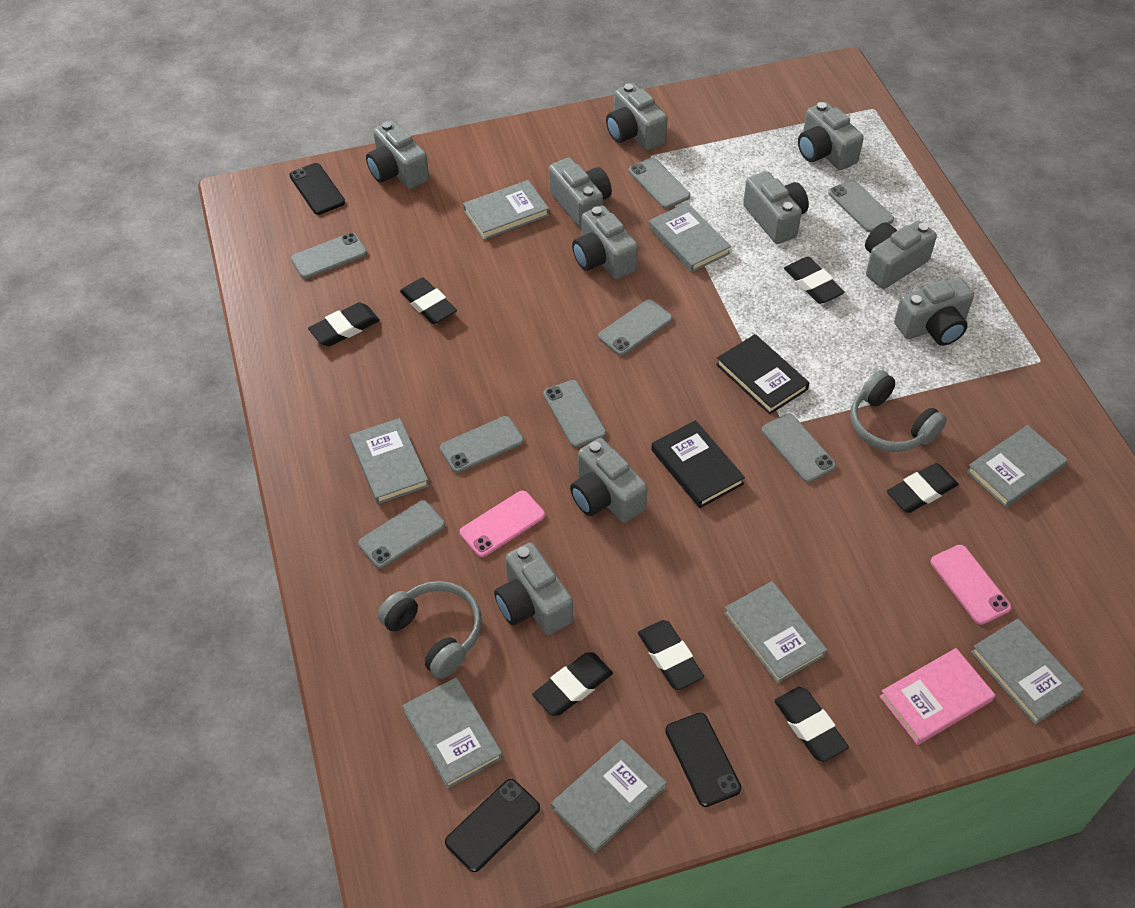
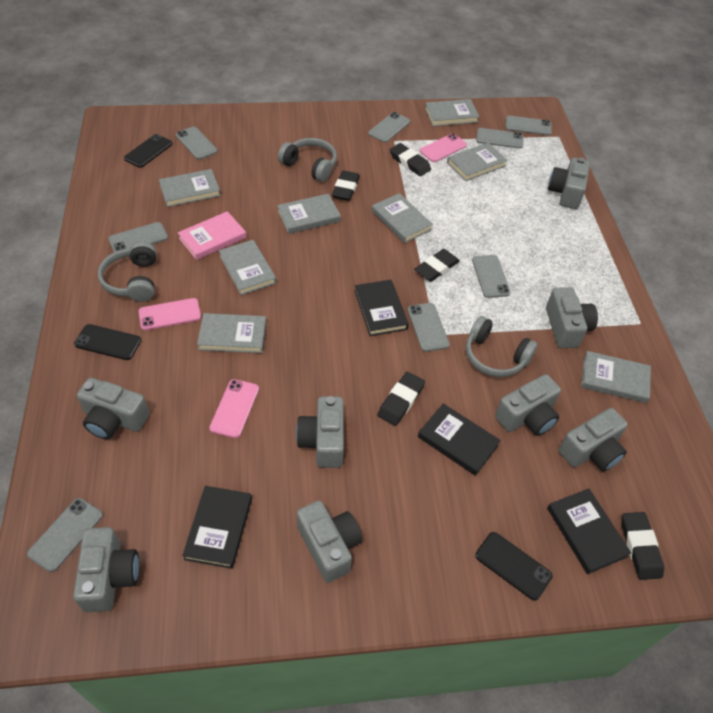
black book: [651,420,745,508] [716,334,809,414] = 2 -> [182,486,252,569] [355,280,409,336] [418,403,501,476] [547,488,631,574] = 4
black eraser: [308,302,380,346] [400,277,457,324] [532,652,613,716] [638,620,704,690] [774,687,849,762] [784,257,845,304] [887,463,959,513] = 7 -> [332,170,360,201] [377,372,425,426] [390,143,431,176] [414,249,460,282] [621,512,664,580] = 5
grey camera: [366,121,429,189] [494,542,573,635] [549,158,612,229] [570,438,648,523] [572,205,638,279] [606,83,668,151] [743,171,809,244] [798,102,864,170] [865,221,937,289] [894,277,974,346] = 10 -> [73,527,139,612] [77,378,149,439] [296,396,344,468] [297,501,362,583] [495,374,561,436] [546,287,598,348] [548,157,590,209] [559,408,628,472] = 8
grey headphones: [378,581,482,679] [850,370,947,452] = 2 -> [98,241,156,302] [278,138,337,182] [466,316,538,377] = 3
pink phone: [460,491,545,557] [931,545,1011,625] = 2 -> [138,298,201,330] [209,379,259,438] [420,133,467,162] = 3

